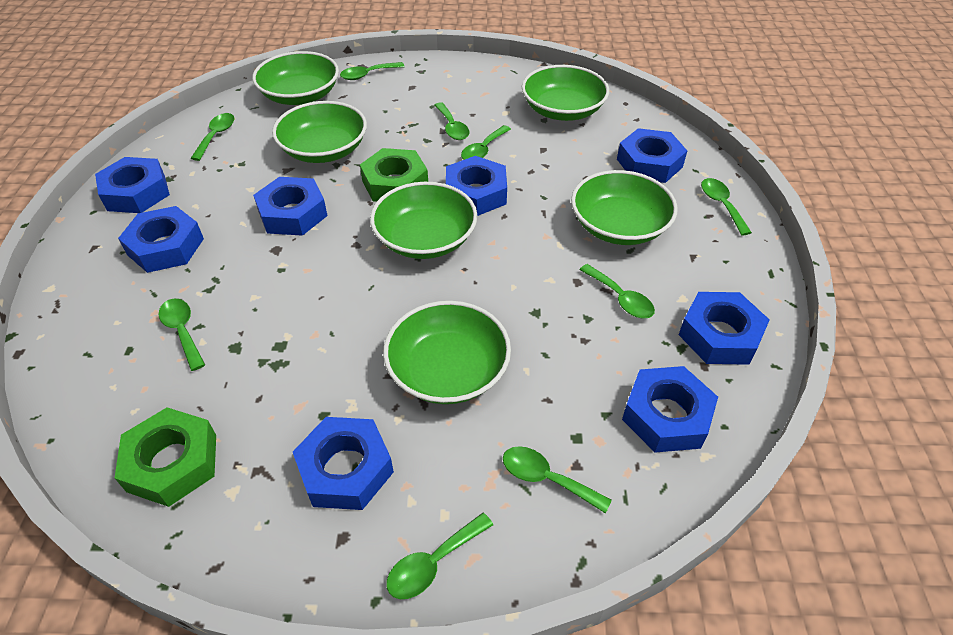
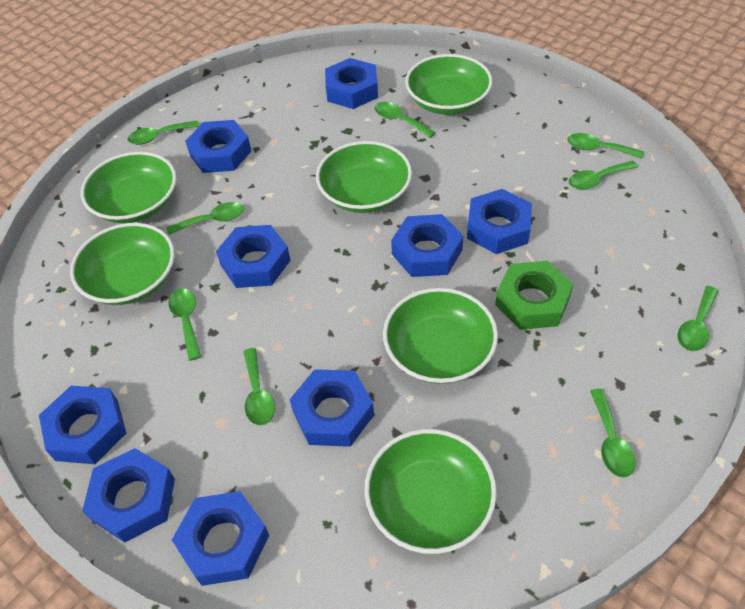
blue nut: [95,157,170,213] [118,206,204,273] [253,177,328,236] [293,417,394,510] [446,156,507,216] [617,128,687,183] [622,366,718,452] [679,292,770,365] = 8 -> [39,386,126,464] [82,448,175,543] [172,491,269,586] [185,120,251,173] [216,225,291,288] [289,369,374,447] [325,58,378,109] [391,214,463,277] [467,189,532,254] = 9
green nut: [115,408,216,507] [360,148,428,202] = 2 -> [495,261,573,330] = 1

